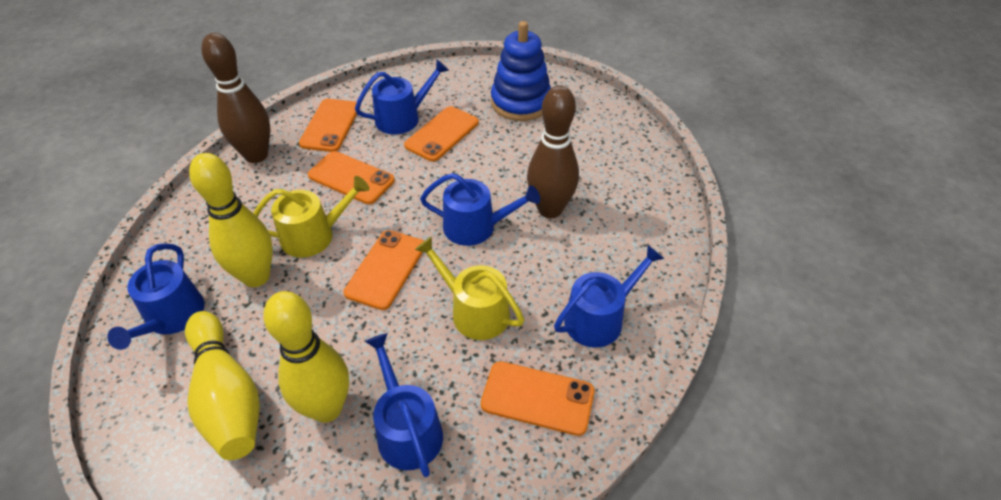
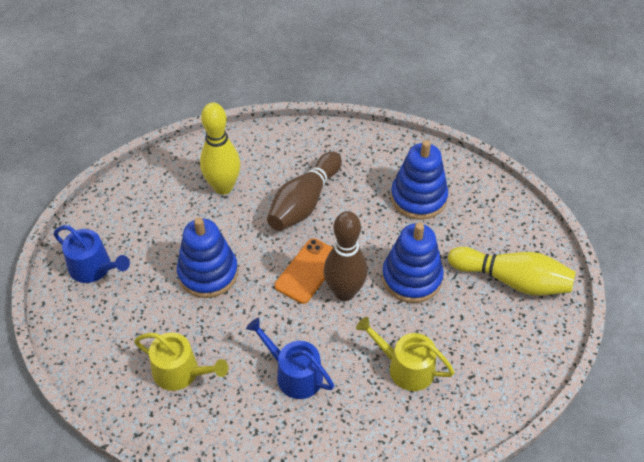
blue stacking toy: [491,21,551,121] = 1 -> [177,218,238,298] [382,222,444,303] [391,140,448,220] = 3
blue watering can: [107,243,204,350] [355,60,449,134] [365,333,443,477] [420,173,540,246] [554,245,664,348] = 5 -> [53,225,130,283] [246,318,334,399] = 2
orange phone: [299,99,357,152] [308,151,395,204] [344,230,424,310] [404,106,479,161] [481,361,595,436] = 5 -> [275,238,333,304] = 1
yellow bowling pin: [185,311,260,460] [189,153,273,287] [263,291,349,423] = 3 -> [200,103,240,195] [448,247,576,296] = 2

